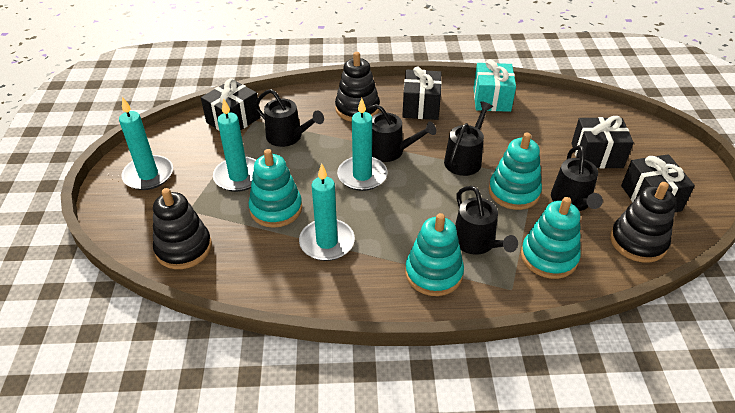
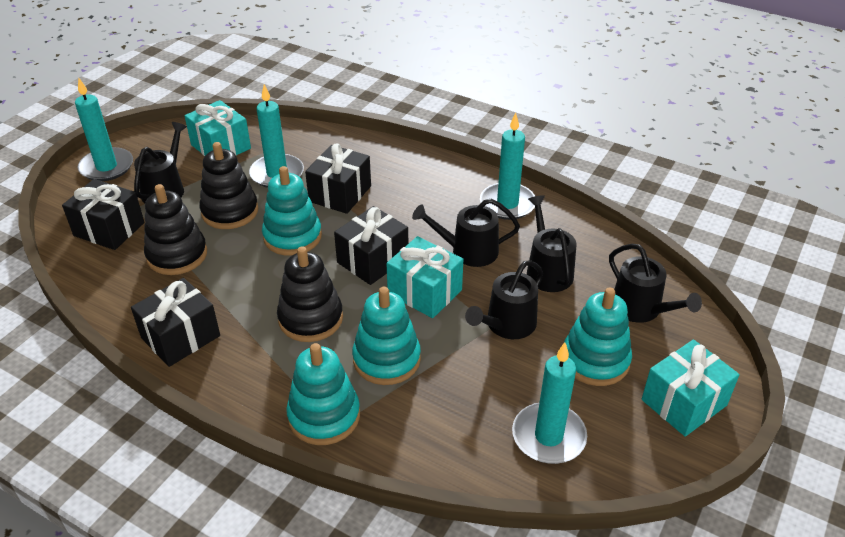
turquoise gift: [473,59,516,112] = 1 -> [185,100,251,156] [386,236,463,318] [642,339,740,437] = 3

